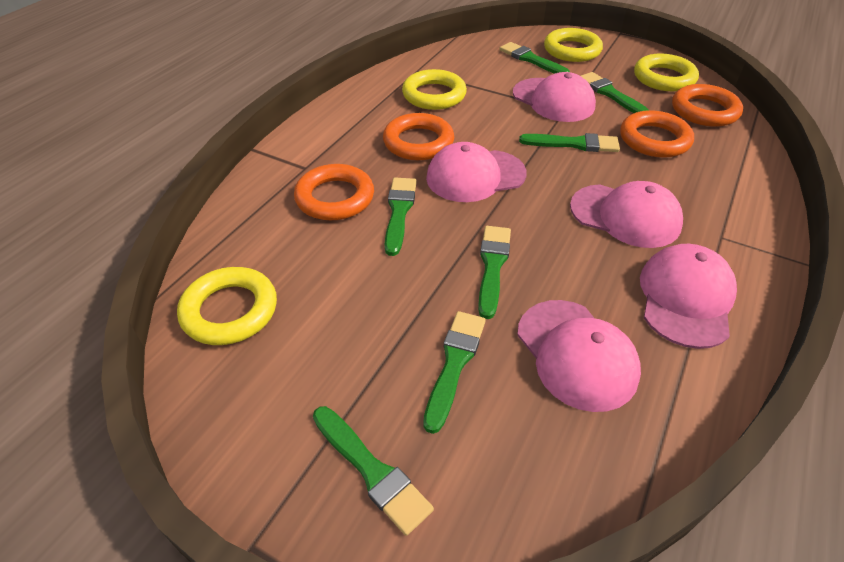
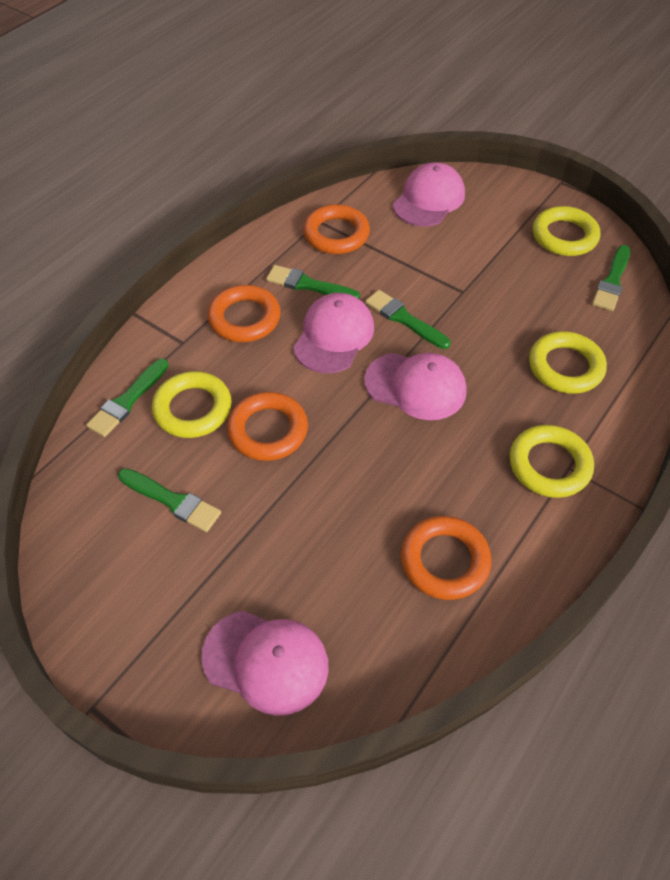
green brush: [313,406,434,536] [385,178,417,256] [423,311,486,434] [478,226,511,319] [499,42,570,74] [519,133,620,152] [581,72,649,113] = 7 -> [86,358,169,437] [118,468,221,532] [266,265,360,299] [365,290,451,349] [592,245,630,311] = 5
pink cap: [426,142,527,202] [513,72,596,122] [517,300,641,412] [570,181,683,248] [640,244,737,349] = 5 -> [201,611,329,716] [293,293,374,373] [364,353,467,420] [393,162,465,227] = 4

